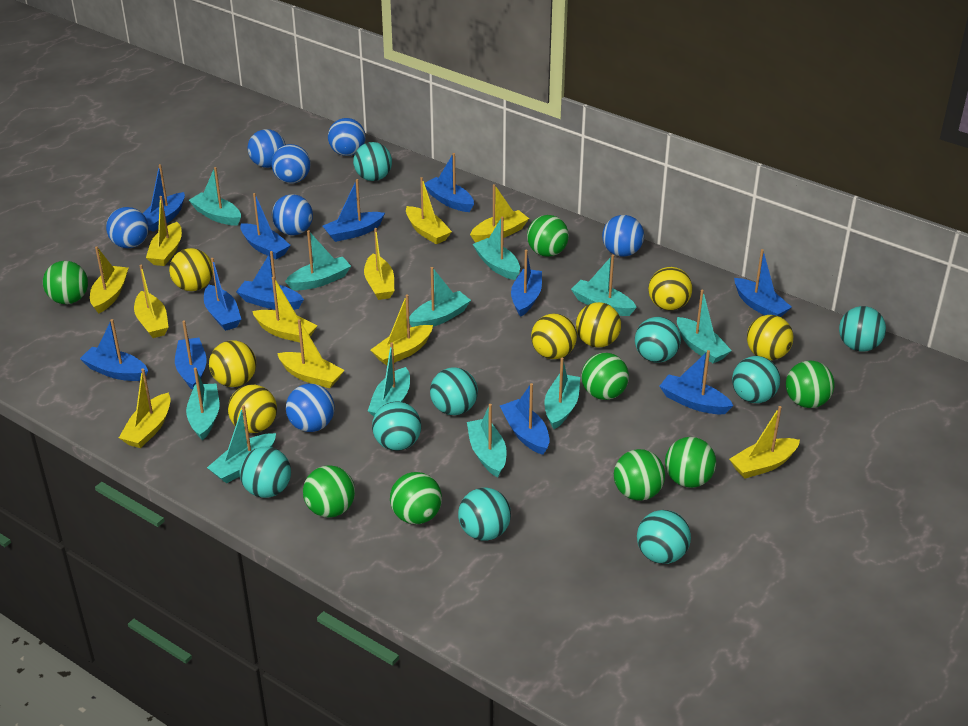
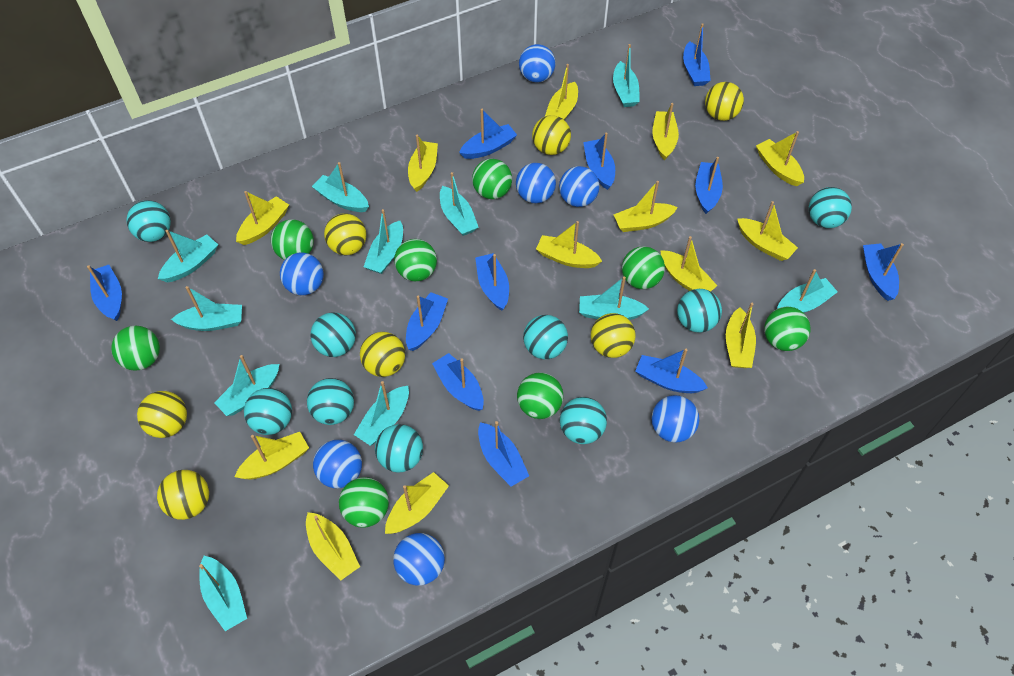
blue boat: [80,319,148,381] [143,164,185,232] [175,320,207,390] [204,258,241,331] [236,251,304,310] [240,193,291,259] [323,179,385,242] [424,153,474,212] [500,383,550,455] [511,250,542,317] [660,350,734,414] [734,249,792,317] = 12 -> [87,265,122,321] [406,292,448,351] [432,353,484,411] [459,109,517,159] [475,253,509,311] [478,421,529,487] [583,133,615,190] [635,348,708,393] [683,23,711,86] [695,157,723,214] [863,243,904,301] = 11
yellow boat: [90,246,128,314] [119,368,171,448] [134,265,169,338] [146,196,182,266] [252,277,317,342] [277,319,344,388] [364,228,394,300] [370,294,433,366] [406,177,452,244] [470,184,529,243] [729,406,800,479] = 11 -> [235,432,309,479] [236,191,289,245] [306,512,360,581] [385,472,449,534] [408,135,438,192] [536,221,602,268] [545,64,578,120] [613,181,678,232] [652,103,679,160] [660,236,717,291] [726,303,756,368] [737,201,798,261] [756,131,804,186] = 13

